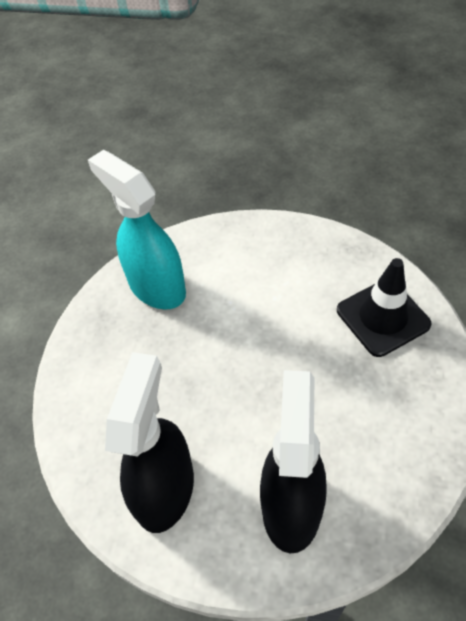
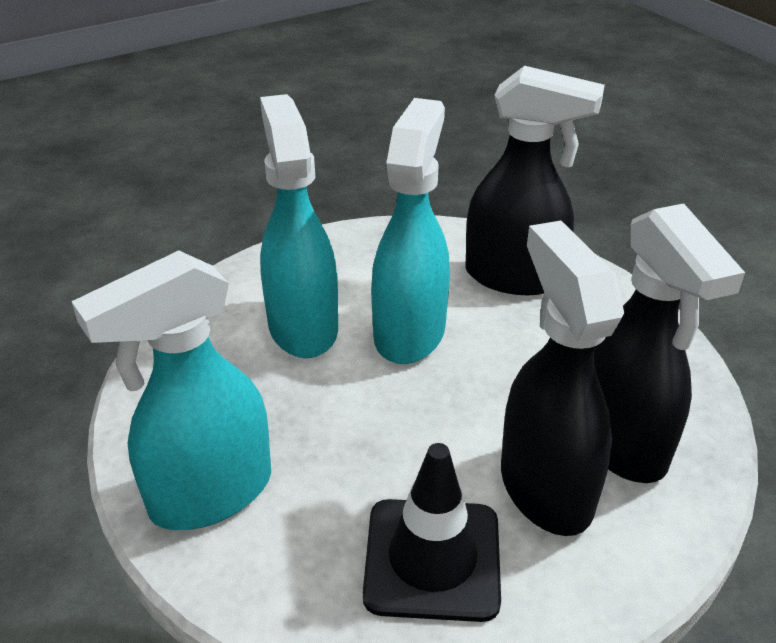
black spray bottle: [105,352,194,533] [260,370,327,553] = 2 -> [465,66,605,295] [501,221,624,536] [594,203,745,483] = 3
turquoise spray bottle: [88,150,186,309] = 1 -> [71,250,271,530] [260,94,338,358] [371,98,450,364] = 3

